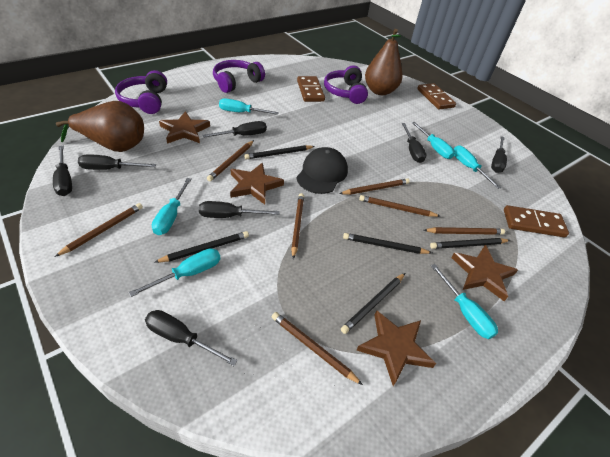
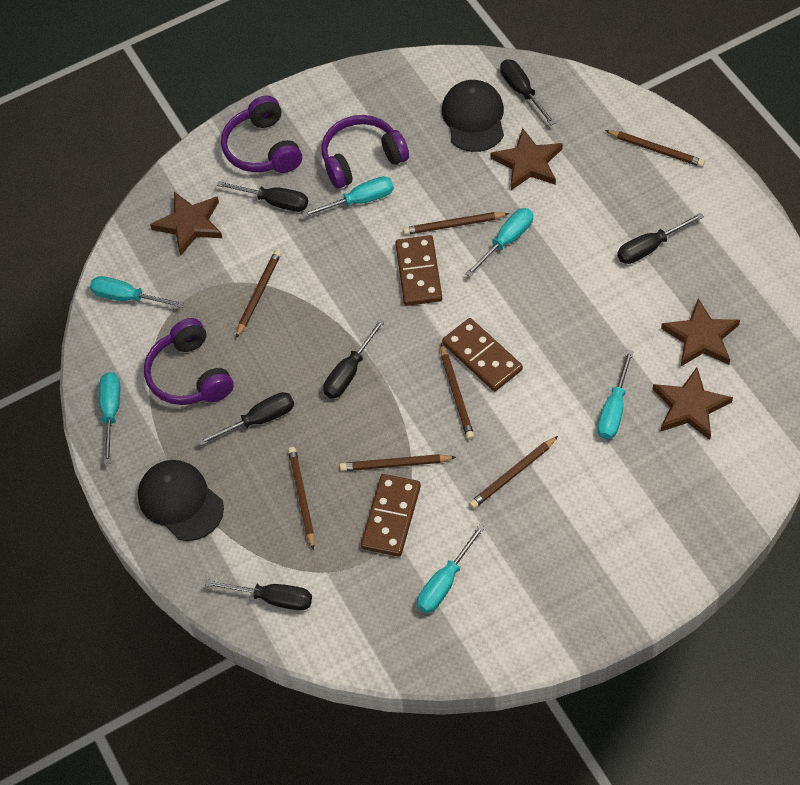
black cap: [296,147,348,194] = 1 -> [138,460,224,541] [442,80,504,152] = 2
black pencil: [154,231,249,263] [244,145,315,160] [341,273,405,334] [343,233,432,254] [430,238,510,249] = 5 -> none = 0
black screwdriver: [53,146,72,196] [78,154,156,170] [145,310,238,366] [199,201,280,218] [202,121,267,138] [402,123,426,163] [491,136,507,173] = 7 -> [198,392,294,446] [205,580,312,611] [217,181,308,212] [323,319,385,399] [500,60,556,126] [617,213,704,264] = 6
brown pear: [56,101,144,152] [365,29,402,95] = 2 -> none = 0

